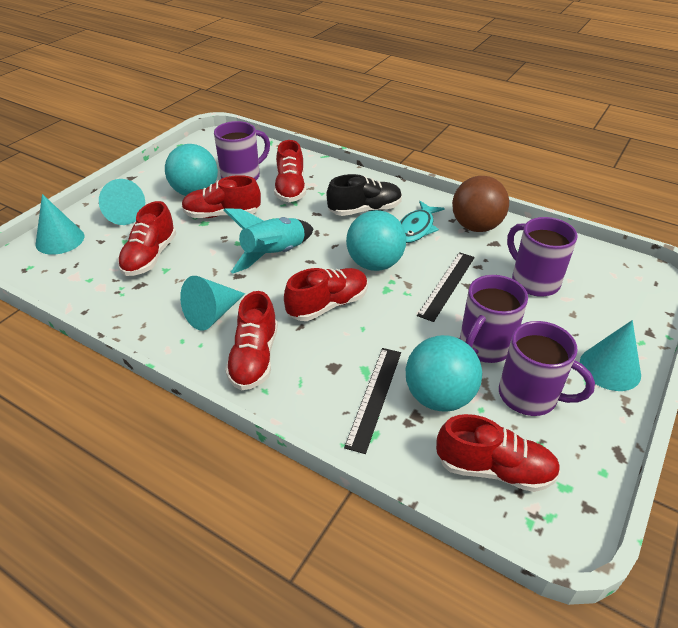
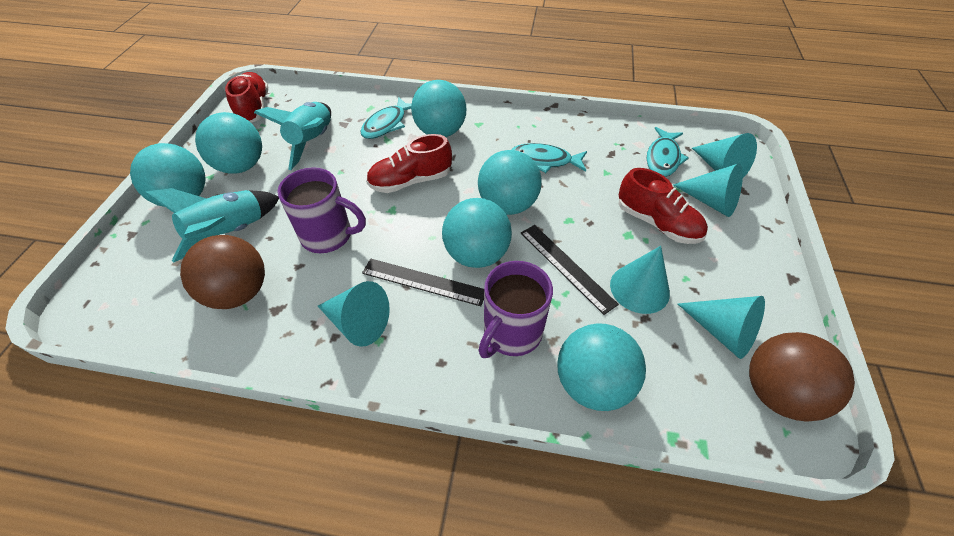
black shoe: [327,174,402,216] = 1 -> none = 0
brown ball: [452,176,509,232] = 1 -> [180,235,265,309] [749,332,855,422] = 2
purple mug: [214,121,270,180] [460,275,528,363] [499,321,595,416] [507,217,578,297] = 4 -> [277,168,366,253] [478,261,553,358] = 2
red shoe: [118,201,176,276] [182,175,261,218] [225,291,278,390] [274,140,306,202] [284,268,368,321] [436,414,560,492] = 6 -> [225,72,269,123] [366,134,452,193] [618,168,708,244] = 3
turquoise ball: [165,144,218,196] [346,210,406,271] [406,335,482,412] = 3 -> [130,143,206,207] [195,112,262,174] [411,80,466,137] [442,198,512,268] [478,150,542,215] [557,323,646,411] = 6
turquoise cone: [35,194,84,255] [99,179,145,225] [180,276,245,331] [580,320,641,391] = 4 -> [318,281,390,347] [610,246,670,314] [673,163,743,217] [678,296,765,359] [692,133,757,178] = 5
turquoise fish: [400,201,445,243] = 1 -> [360,97,412,139] [511,143,587,173] [647,127,689,177] = 3
turquoise rocket: [224,208,314,274] = 1 -> [145,188,279,263] [254,102,331,170] = 2

